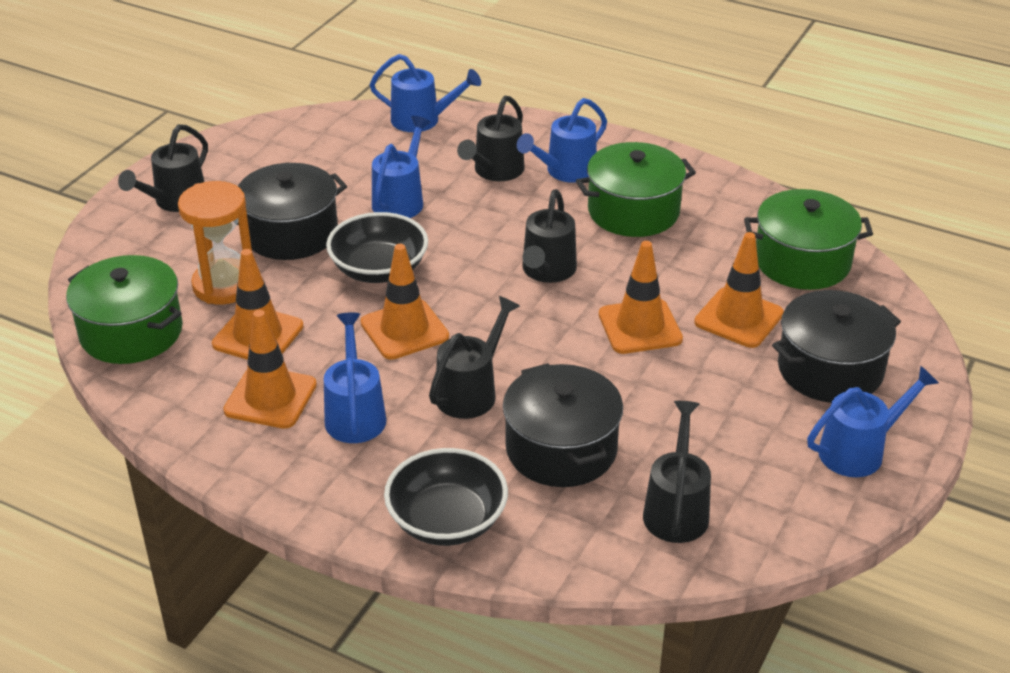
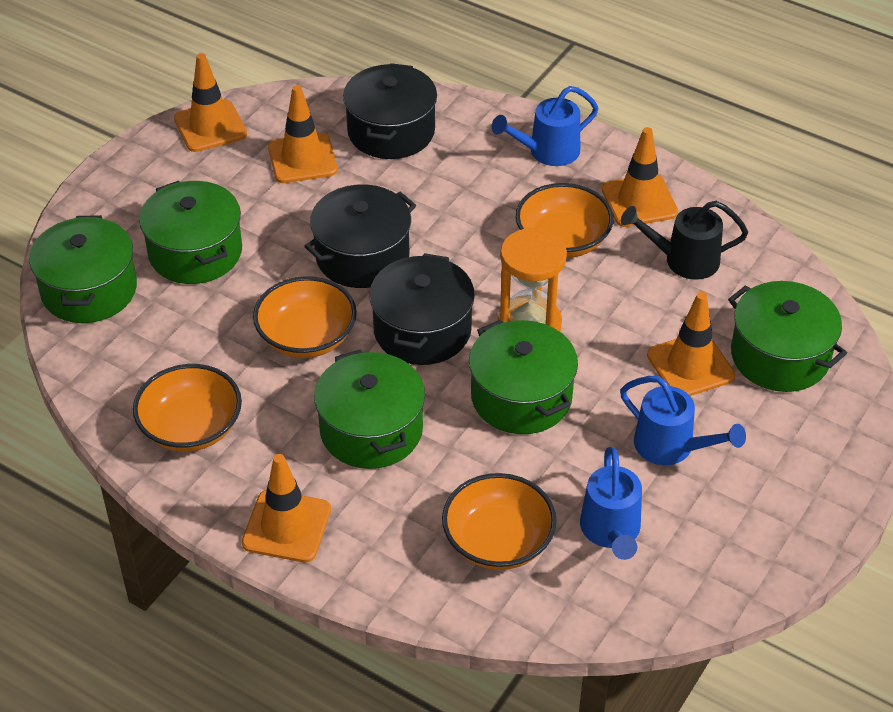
black bowl: [326,212,428,283] [384,448,508,546] = 2 -> none = 0
black watering can: [118,124,208,212] [429,296,520,419] [457,96,525,181] [522,189,577,283] [643,401,711,543] = 5 -> [621,201,748,280] = 1
blue watering can: [324,312,386,443] [369,54,481,132] [372,116,431,218] [517,98,607,183] [807,366,939,477] = 5 -> [491,86,599,166] [580,447,642,560] [620,376,746,465] = 3
green pot: [66,255,183,364] [576,142,696,237] [744,189,873,290] = 3 -> [29,215,137,323] [139,181,242,284] [314,349,425,469] [469,320,578,434] [728,281,847,392] = 5
orange bowl: none = 0 -> [133,364,242,452] [253,276,357,358] [442,473,557,570] [516,183,614,258] = 4

